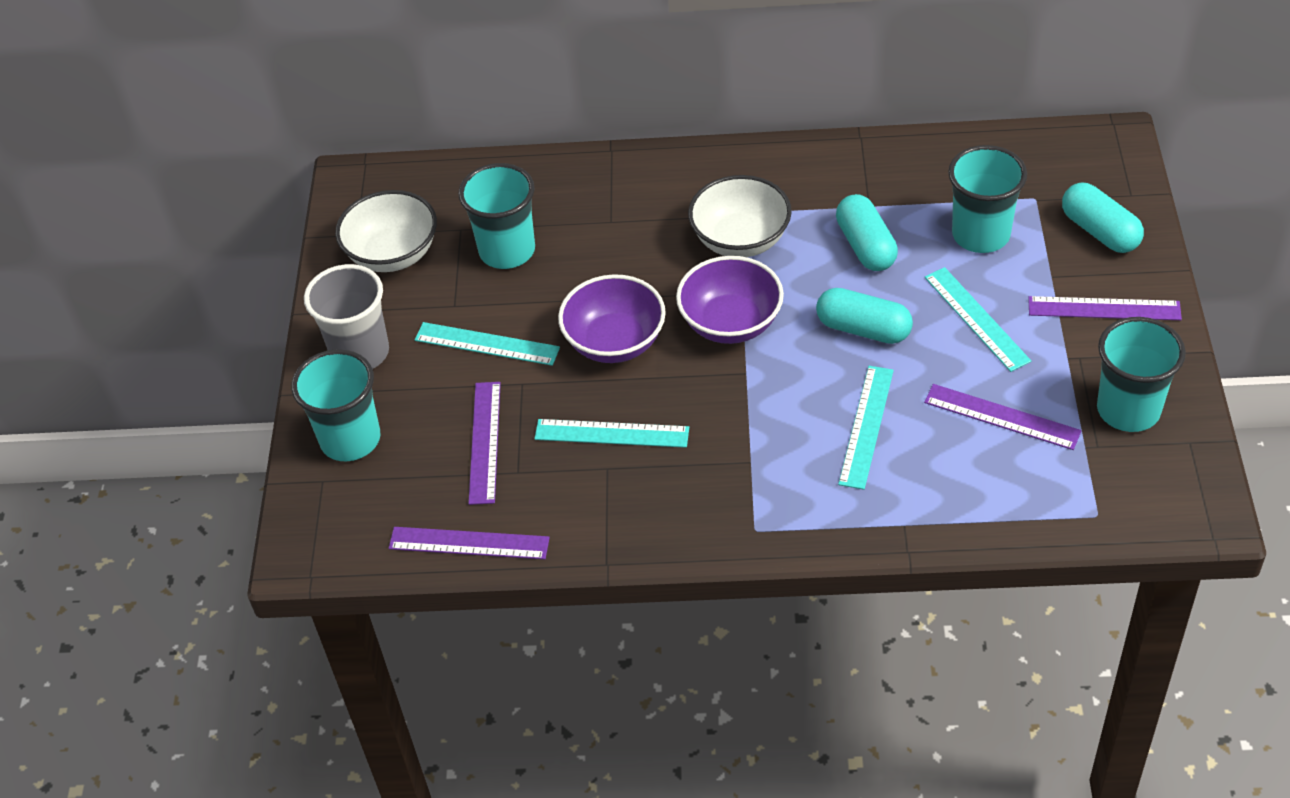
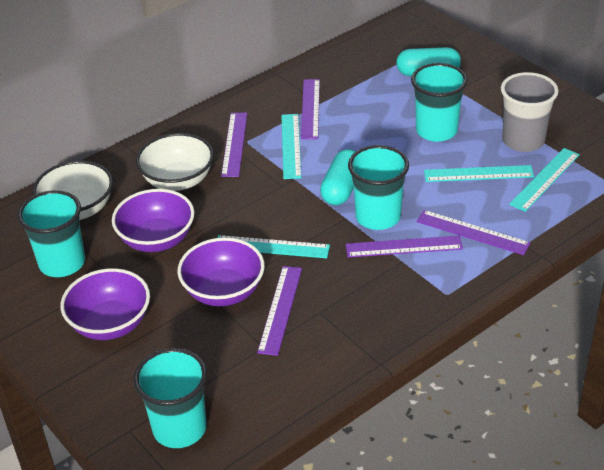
purple bowl: [558,274,666,363] [676,256,784,344] = 2 -> [61,268,150,340] [112,189,194,252] [178,237,265,306] = 3
purple ruler: [389,527,550,560] [468,382,501,505] [924,384,1082,450] [1028,296,1182,320] = 4 -> [221,113,247,177] [257,266,302,356] [301,79,320,139] [346,236,463,258] [416,210,530,255] = 5
turquoise capsule: [816,288,913,344] [836,194,898,271] [1062,182,1144,253] = 3 -> [320,149,356,205] [396,47,461,76] = 2

